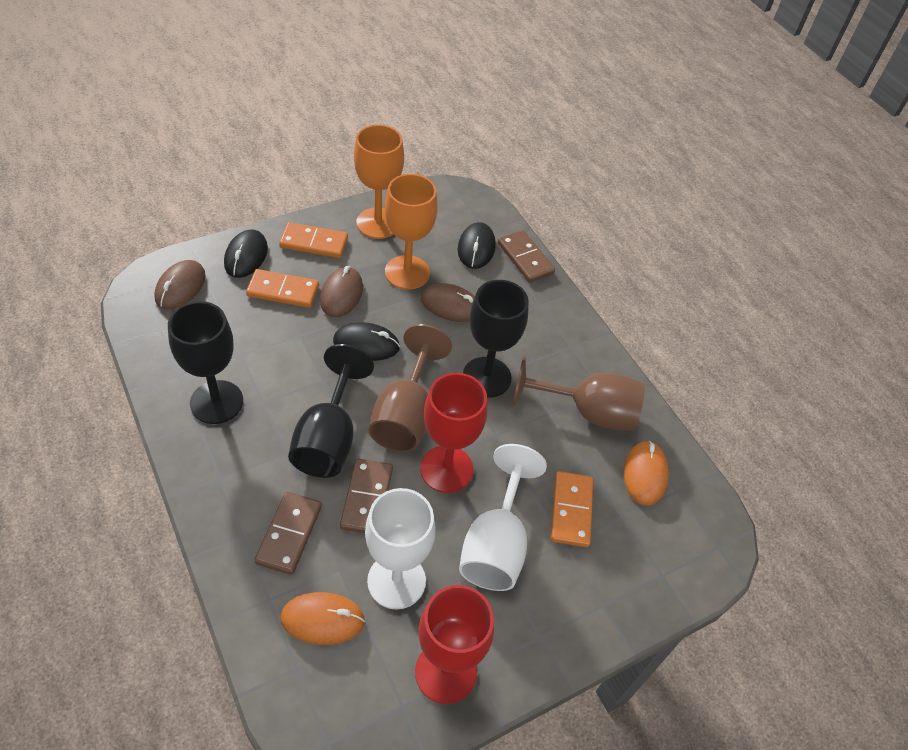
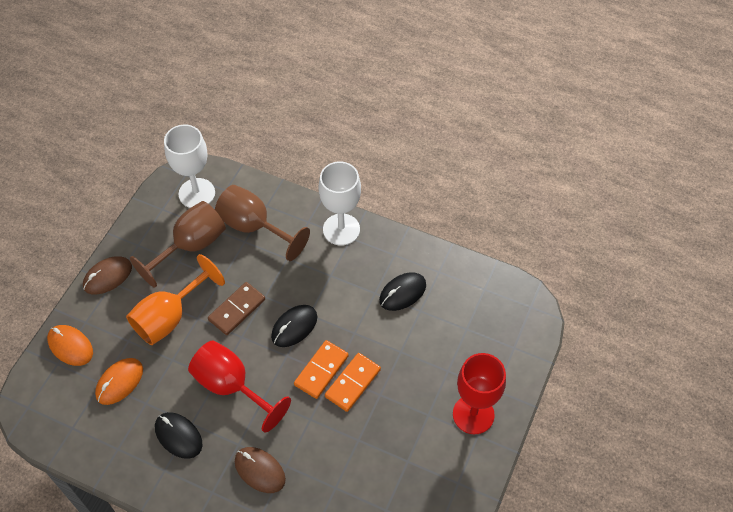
black goblet: [168,301,243,424] [288,344,374,478] [463,280,529,398] = 3 -> none = 0
brown domino: [254,492,322,575] [340,459,393,533] [498,230,555,283] = 3 -> [208,282,265,335] = 1
brown mouse: [154,260,206,309] [320,266,363,317] [421,283,475,322] = 3 -> [83,256,132,294] [235,447,286,493] = 2
orange domino: [246,269,319,308] [279,222,348,258] [551,471,593,547] = 3 -> [294,340,349,399] [325,353,381,412] = 2
orange goblet: [354,125,404,239] [385,174,437,290] = 2 -> [126,254,225,345] = 1

